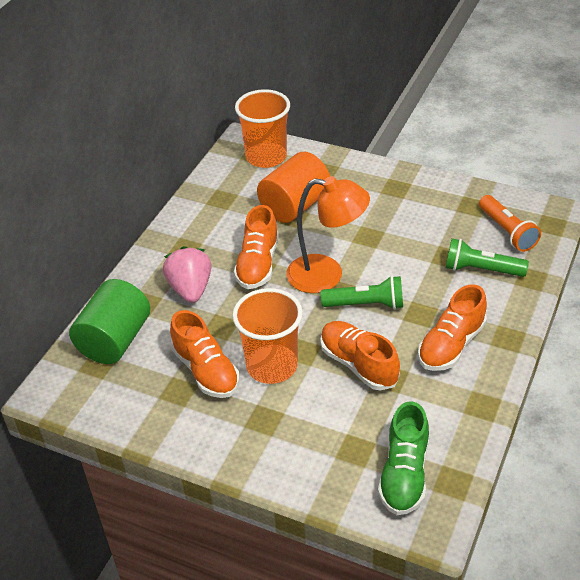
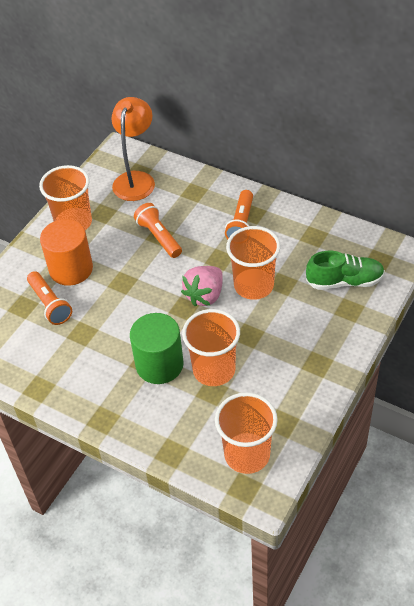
green flashlight: [321,276,403,310] [446,238,529,277] = 2 -> none = 0
orange cup: [232,288,303,384] [235,89,290,168] = 2 -> [39,165,92,230] [182,309,240,386] [215,392,278,474] [226,226,280,300] = 4
orange flashlight: [479,195,541,252] = 1 -> [27,271,72,325] [134,203,182,258] [225,190,253,239] = 3
orange shoe: [170,310,240,398] [234,205,279,289] [320,321,400,390] [418,284,487,371] = 4 -> none = 0

